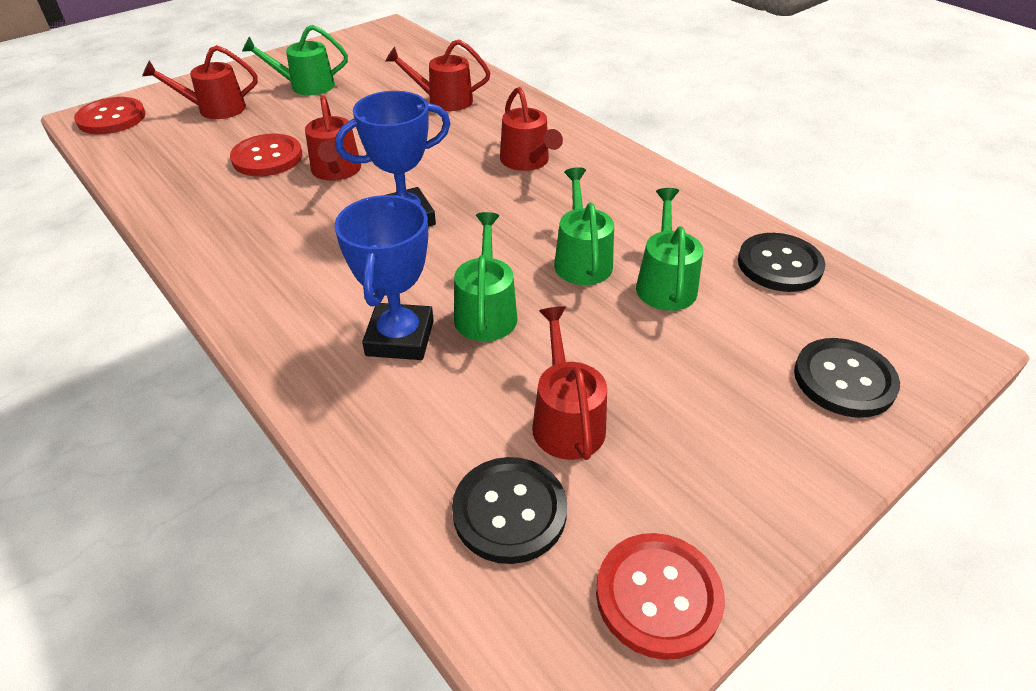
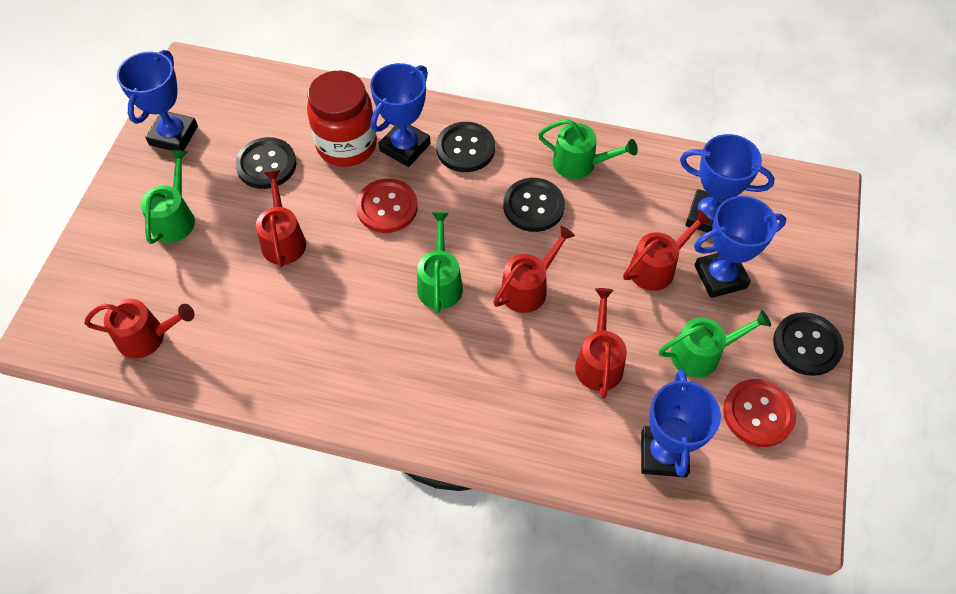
black button: [452,457,567,564] [738,233,825,292] [794,338,900,418] = 3 -> [235,137,297,189] [436,122,495,172] [503,178,565,232] [773,312,844,376] = 4
blue trophy: [334,195,434,360] [335,91,451,227] = 2 -> [117,50,198,151] [370,63,431,167] [641,370,721,478] [680,134,775,232] [694,196,786,298] = 5
red button: [74,97,146,134] [230,134,303,176] [596,533,725,660] = 3 -> [356,179,418,233] [723,379,796,447] = 2
red jar: none = 0 -> [307,71,377,167] = 1

